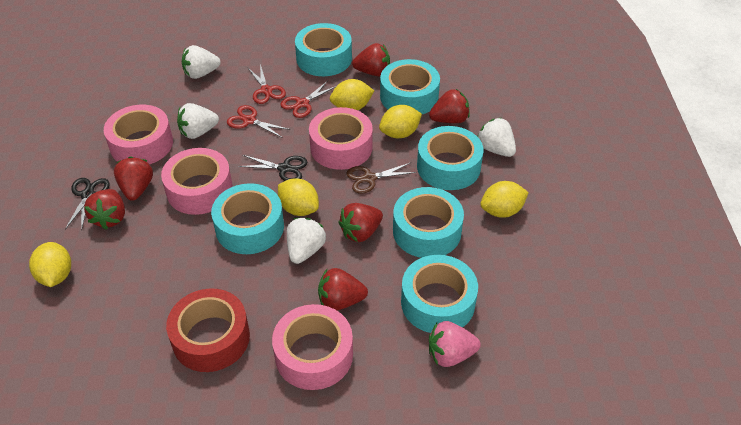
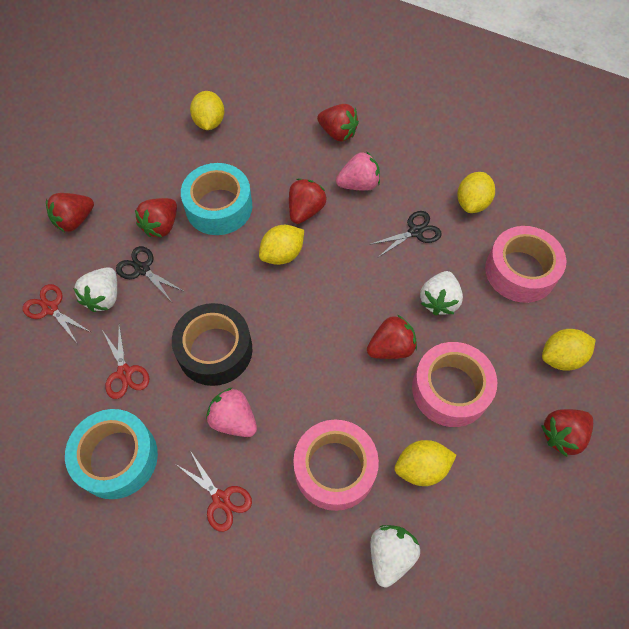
black tape: none = 0 -> [172,303,252,386] = 1
brown scissors: [346,163,416,194] = 1 -> none = 0
pink strawberry: [429,321,481,367] = 1 -> [206,387,257,437] [336,151,380,191] = 2
pink tape: [104,105,173,164] [161,148,233,215] [272,304,353,390] [309,107,373,170] = 4 -> [293,420,379,511] [412,342,497,427] [485,226,566,303] = 3
red tape: [166,289,250,372] = 1 -> none = 0
turquoise tape: [211,183,284,254] [295,23,352,76] [380,59,440,114] [393,187,464,258] [401,255,478,333] [417,126,483,190] = 6 -> [65,409,158,499] [181,163,252,235] = 2
white strawberry: [177,103,219,139] [182,45,221,79] [287,218,326,264] [477,118,516,157] = 4 -> [73,267,117,312] [370,525,420,587] [420,271,463,315] = 3

